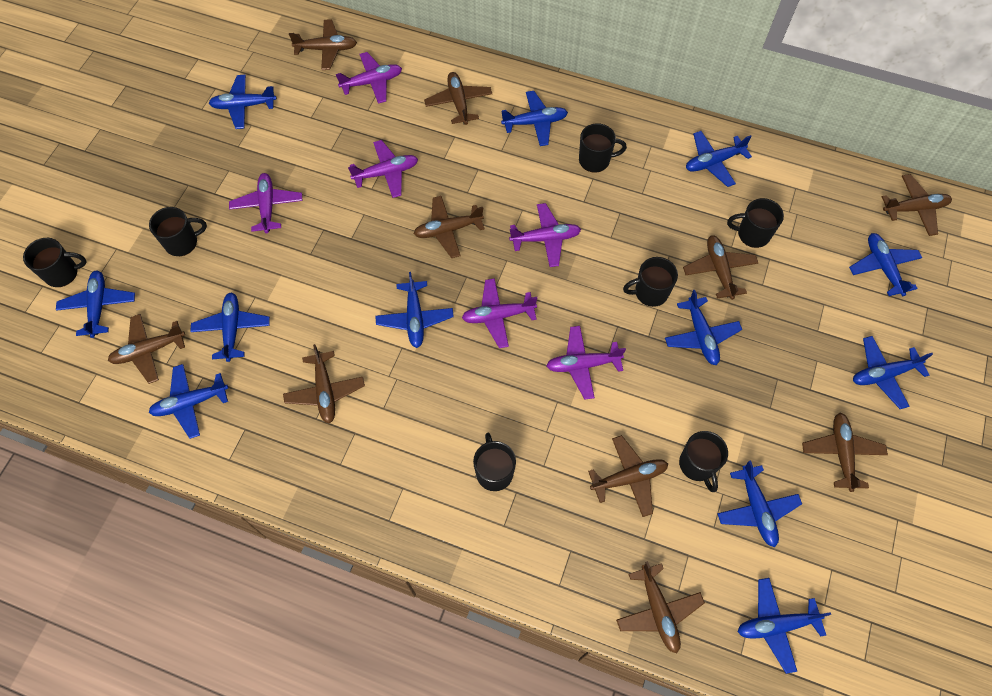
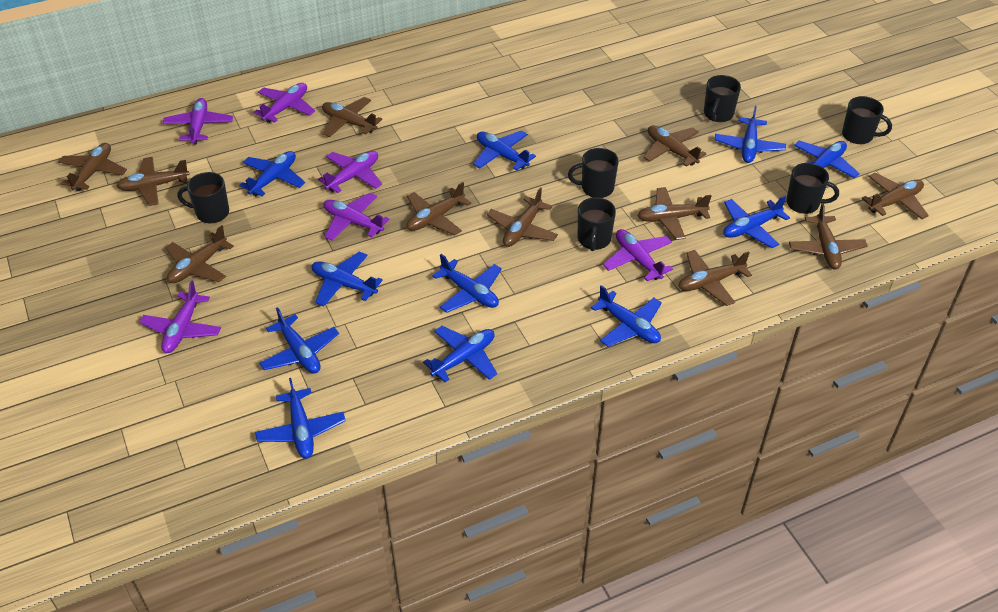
black mug: [23,238,87,287] [149,207,207,256] [473,433,516,491] [579,123,627,173] [623,257,678,307] [679,431,728,492] [727,198,784,248] = 7 -> [177,172,229,223] [568,148,619,198] [578,197,616,251] [704,75,741,122] [786,163,839,214] [842,96,892,144] = 6
blue plane: [56,270,135,338] [149,364,228,439] [190,292,270,362] [209,75,277,129] [375,272,454,348] [501,91,568,146] [665,290,742,365] [686,131,752,187] [717,460,802,547] [738,578,831,674] [849,233,922,296] [853,336,933,409] = 12 -> [239,151,305,196] [255,378,346,459] [259,307,339,374] [311,251,383,306] [423,326,497,382] [432,254,502,313] [473,130,536,170] [591,285,662,347] [714,106,786,163] [723,196,790,248] [794,141,860,179] = 11
brown plane: [108,314,185,384] [283,344,365,423] [289,19,357,70] [413,196,485,258] [424,72,492,125] [588,435,668,517] [616,561,705,653] [683,235,758,300] [802,413,888,492] [882,174,952,236] = 10 -> [58,143,127,191] [116,157,190,206] [165,225,234,283] [322,97,382,137] [407,182,471,236] [487,187,558,247] [637,187,711,240] [643,125,706,167] [678,250,752,306] [789,203,868,270] [861,173,929,219] = 11

